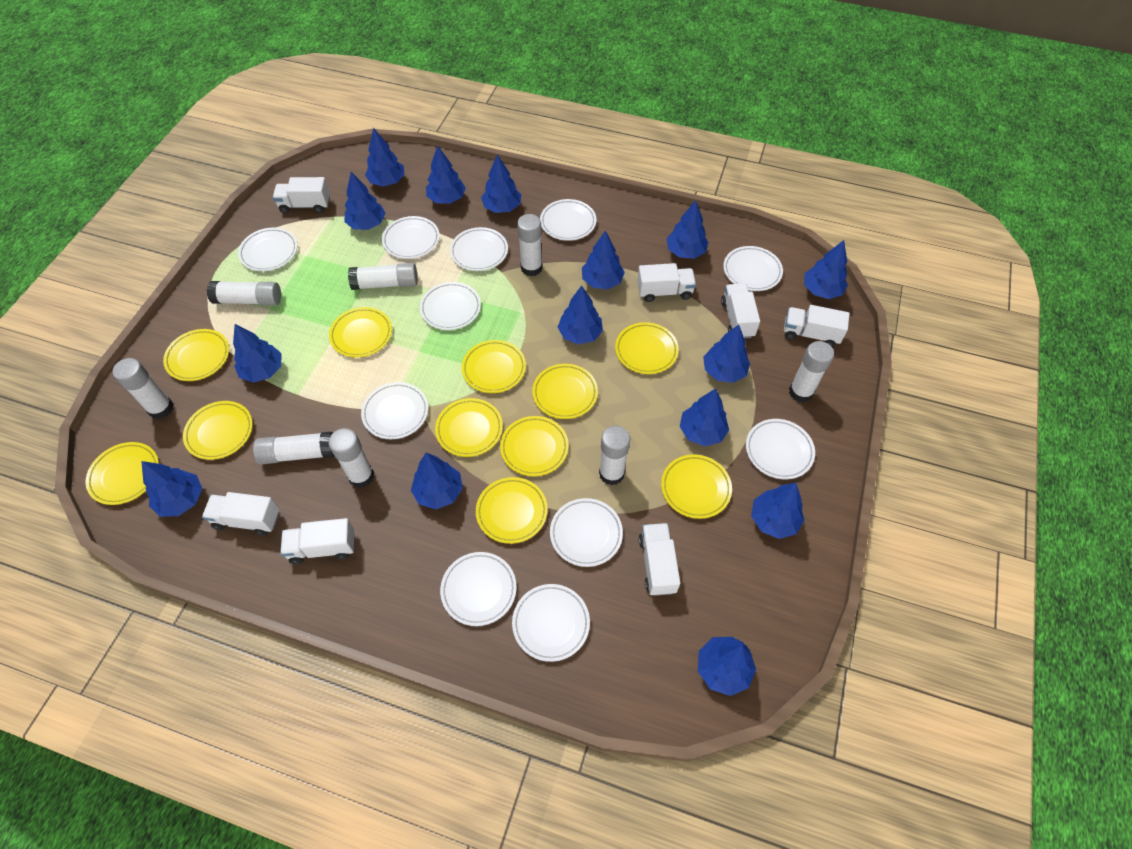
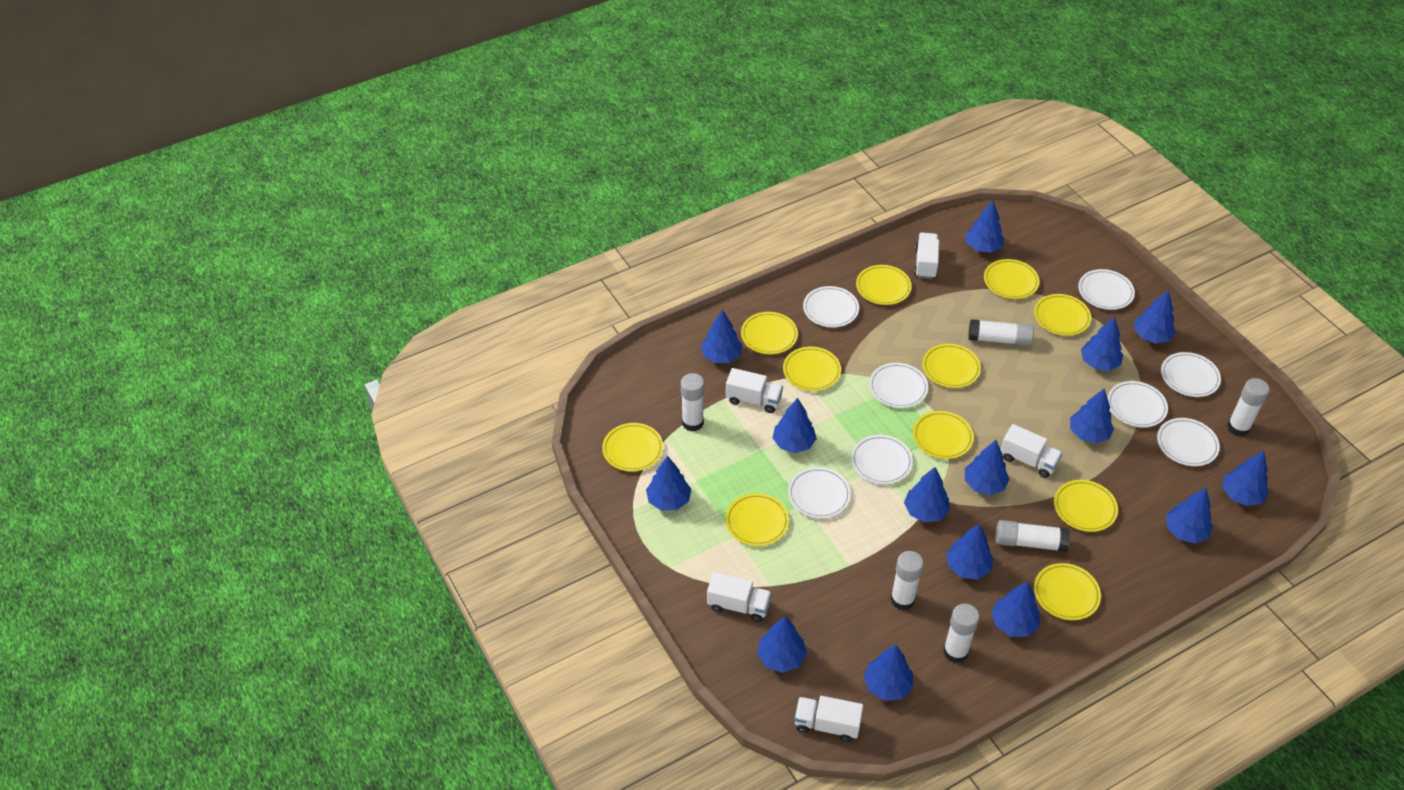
white glue stick: [113,358,174,419] [207,281,281,306] [253,432,335,465] [328,428,374,488] [348,263,418,290] [517,214,543,277] [599,426,630,485] [789,341,834,402] = 8 -> [681,373,704,432] [890,551,924,611] [943,603,979,663] [968,319,1034,346] [996,520,1070,552] [1227,378,1270,437] = 6
white plate: [238,227,298,271] [361,382,428,439] [382,216,440,259] [420,282,481,330] [440,552,517,626] [450,227,508,271] [512,584,590,662] [540,199,596,241] [550,498,623,567] [723,246,783,291] [746,419,815,479] = 11 -> [788,467,851,519] [803,286,859,328] [851,435,913,484] [869,363,928,408] [1078,269,1135,310] [1107,381,1168,428] [1157,418,1220,466] [1161,352,1221,397] = 8
white truck: [202,492,279,536] [273,177,330,213] [280,518,355,564] [637,263,696,302] [639,523,680,596] [721,284,760,339] [784,305,850,347] = 7 -> [707,572,771,622] [726,368,783,413] [794,696,863,742] [914,233,939,279] [1001,424,1063,478] = 5

